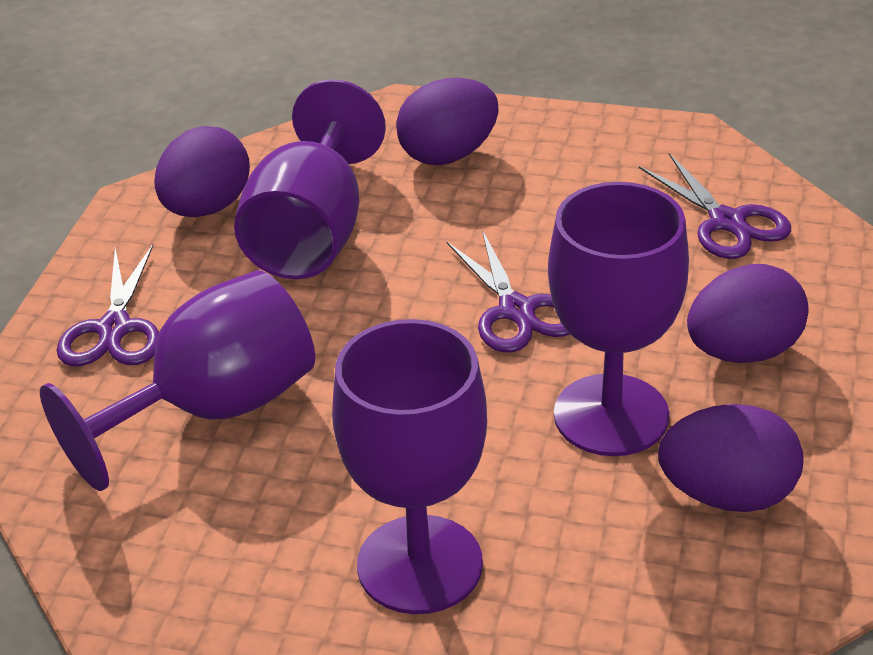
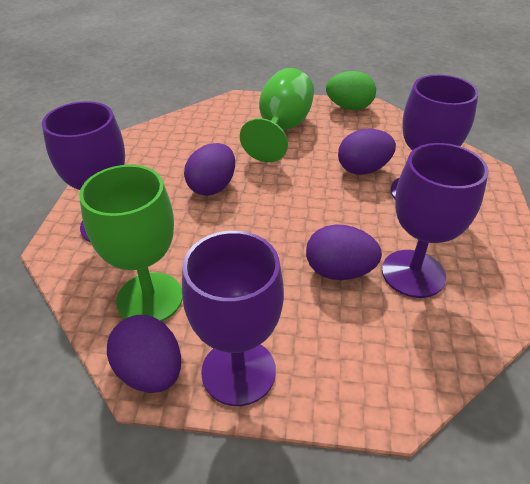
green egg: none = 0 -> [326,71,376,110] = 1
green goblet: none = 0 -> [79,165,183,321] [240,68,314,162] = 2
purple scissors: [56,244,159,366] [447,230,570,353] [639,153,791,259] = 3 -> none = 0

